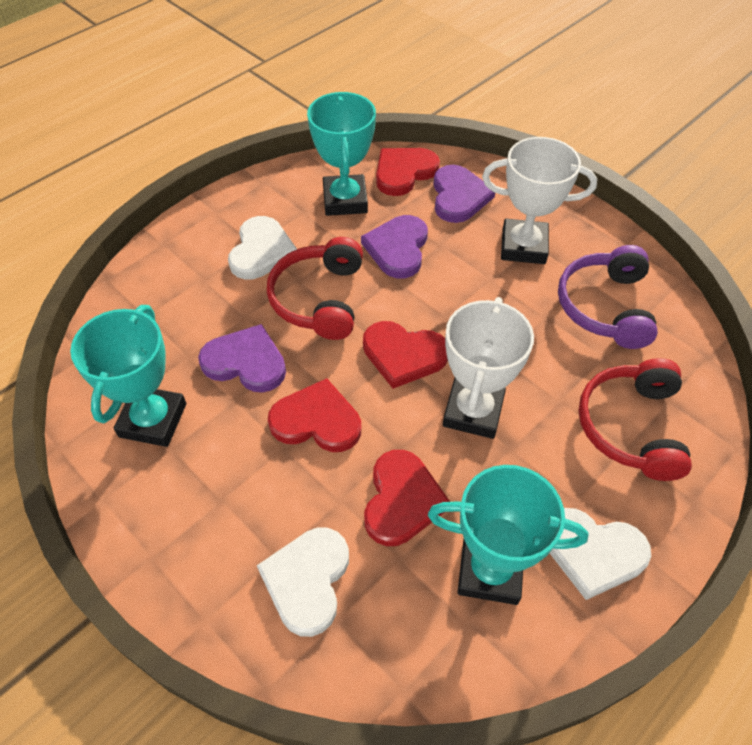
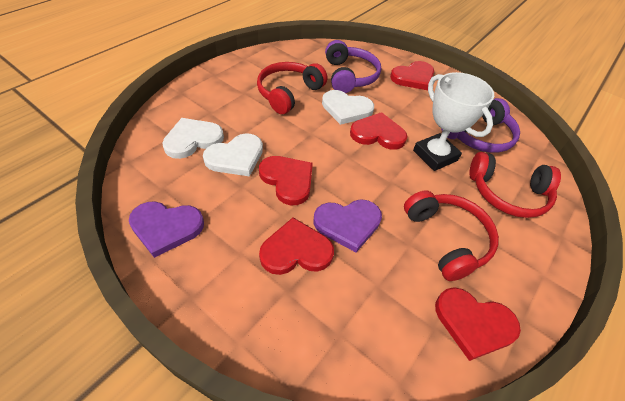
purple headphones: [558,245,658,349] = 1 -> [325,40,381,93] [441,98,520,153] = 2
purple heart: [198,324,286,393] [361,215,428,278] [433,165,495,223] = 3 -> [129,201,204,258] [314,199,382,252] = 2
red headphones: [267,237,363,340] [578,358,692,481] = 2 -> [257,62,327,114] [404,190,499,281] [470,152,561,218] = 3
red heart: [268,378,361,452] [363,321,448,389] [364,450,450,546] [376,148,440,196] = 4 -> [259,156,313,205] [259,217,334,275] [350,112,407,150] [390,61,434,90] [435,287,521,361] = 5
turquoise trophy: [70,305,186,447] [307,92,376,216] [428,465,588,605] = 3 -> none = 0
white trophy: [443,297,534,439] [482,137,597,264] = 2 -> [413,72,494,171] = 1

